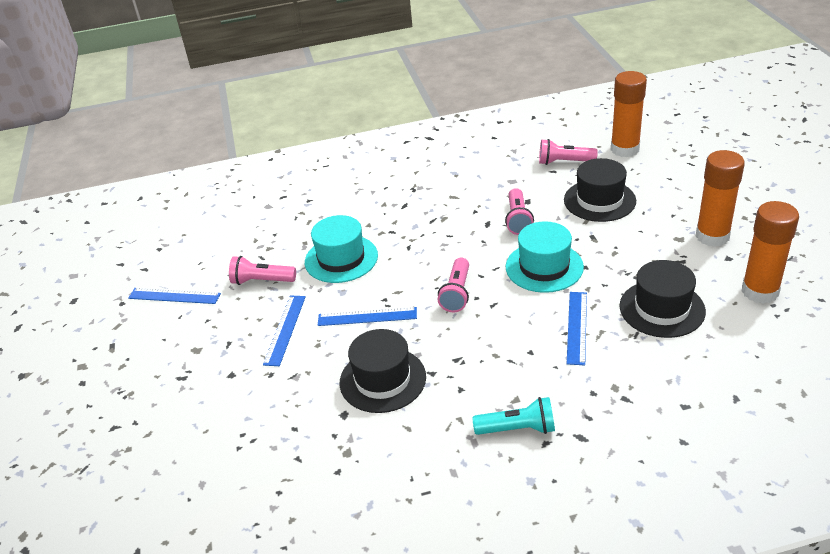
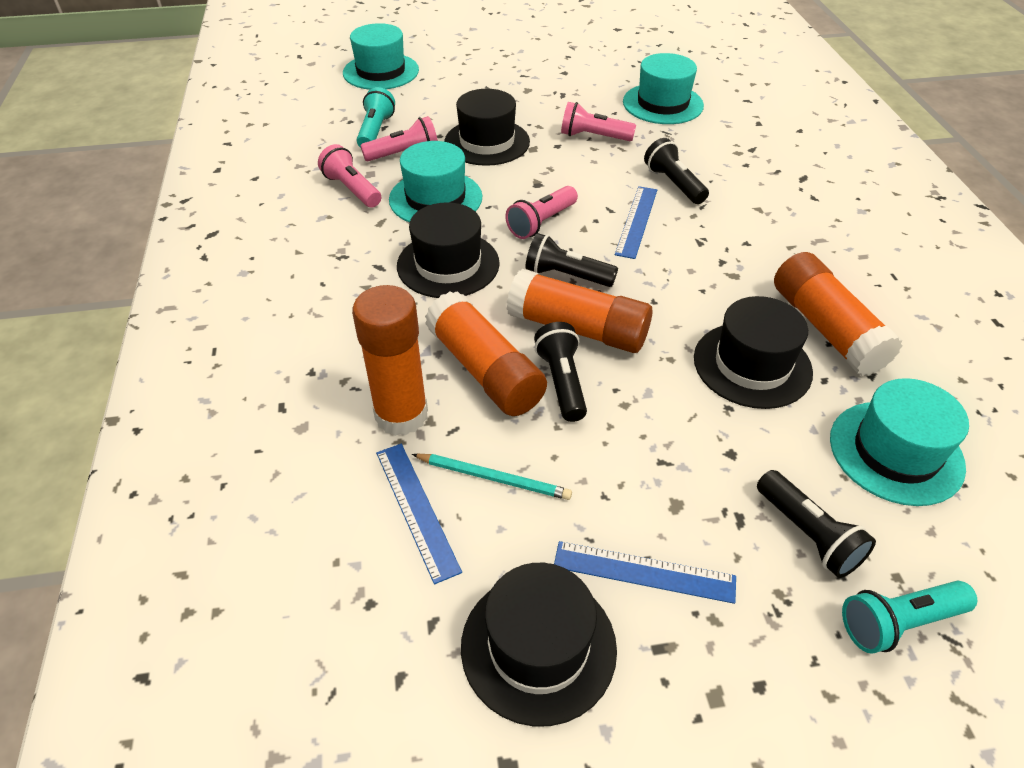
black flashlight: none = 0 -> [525,233,618,287] [534,322,587,422] [644,138,709,204] [757,470,876,578] = 4
black hat: [340,329,426,413] [564,158,636,222] [620,260,706,338] = 3 -> [397,202,500,298] [444,89,530,166] [461,563,617,727] [694,296,813,409] = 4
blue ruler: [128,288,221,304] [263,295,306,366] [318,307,417,326] [567,292,587,365] = 4 -> [376,444,462,584] [554,541,736,604] [615,186,657,259] = 3
orange glue stick: [611,71,647,157] [695,150,745,247] [742,201,799,304] = 3 -> [352,285,428,436] [425,291,547,416] [507,269,652,353] [774,252,902,376] = 4
turquoise flashlight: [472,397,555,435] = 1 -> [357,87,395,148] [842,581,978,654] = 2
turquoise hat: [305,215,378,283] [506,221,584,293] = 2 -> [343,23,419,90] [389,141,482,223] [623,53,704,124] [830,378,969,506] = 4
turquoise pencil: none = 0 -> [412,454,572,500] = 1

